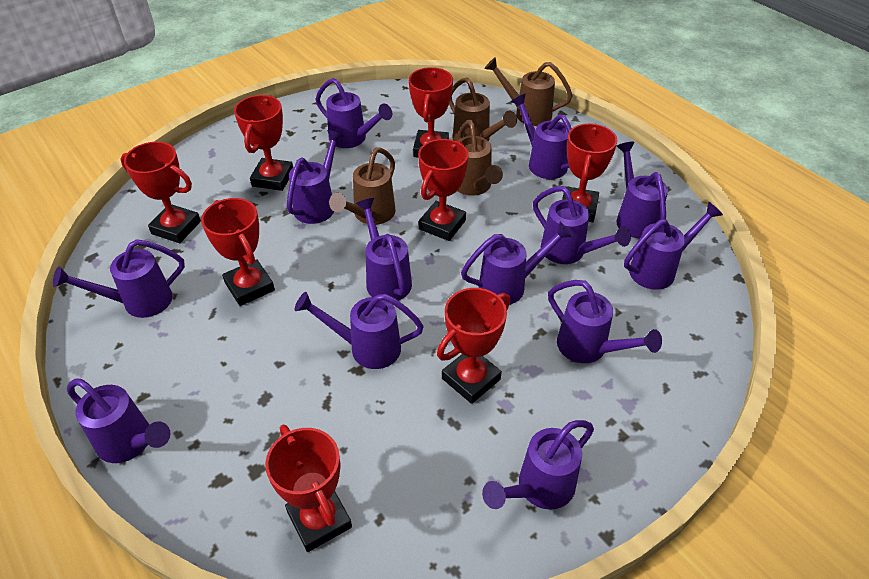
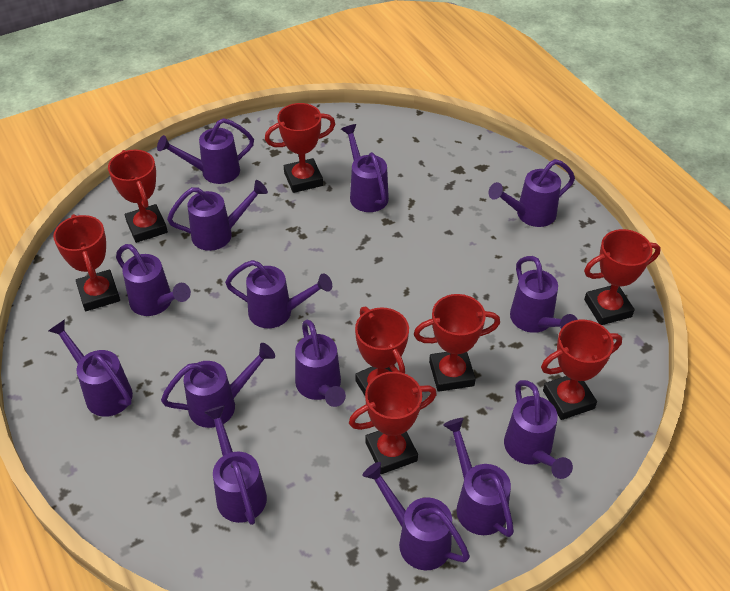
brown watering can: [329,148,395,225] [449,78,517,141] [457,120,503,196] [484,57,573,126] = 4 -> none = 0
purple watering can: [53,239,185,318] [67,379,170,463] [287,130,344,224] [295,292,424,369] [315,78,392,148] [356,198,412,301] [461,222,573,305] [482,420,594,510] [511,94,572,179] [533,186,631,264] [548,280,662,363] [616,142,668,238] [624,202,723,290] = 13 -> [48,319,133,417] [116,244,191,316] [157,118,254,184] [161,343,275,428] [167,180,268,251] [204,405,267,525] [225,260,332,328] [295,320,346,407] [341,124,389,212] [363,462,470,570] [443,418,514,537] [488,159,575,227] [504,380,573,479] [510,256,578,333] = 14

